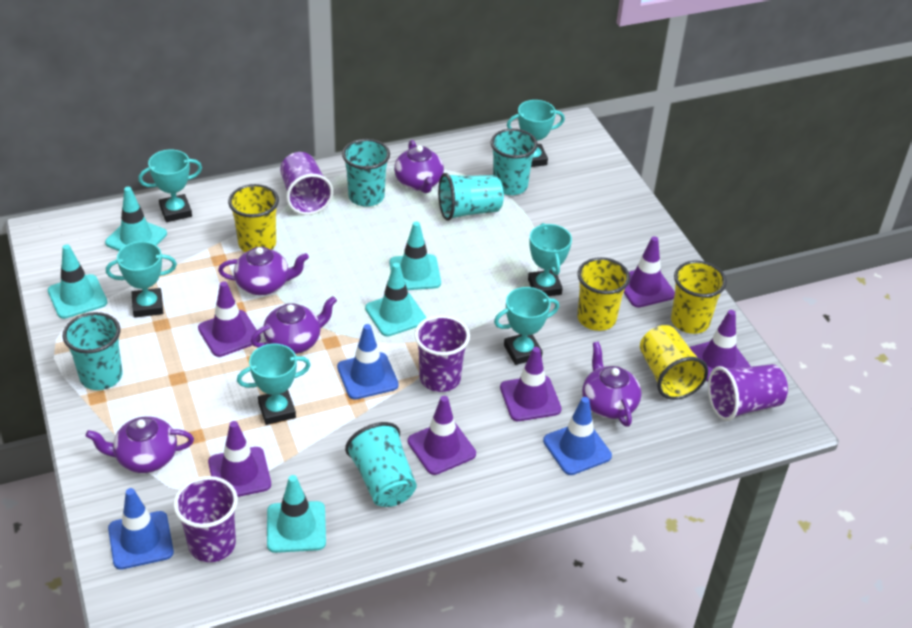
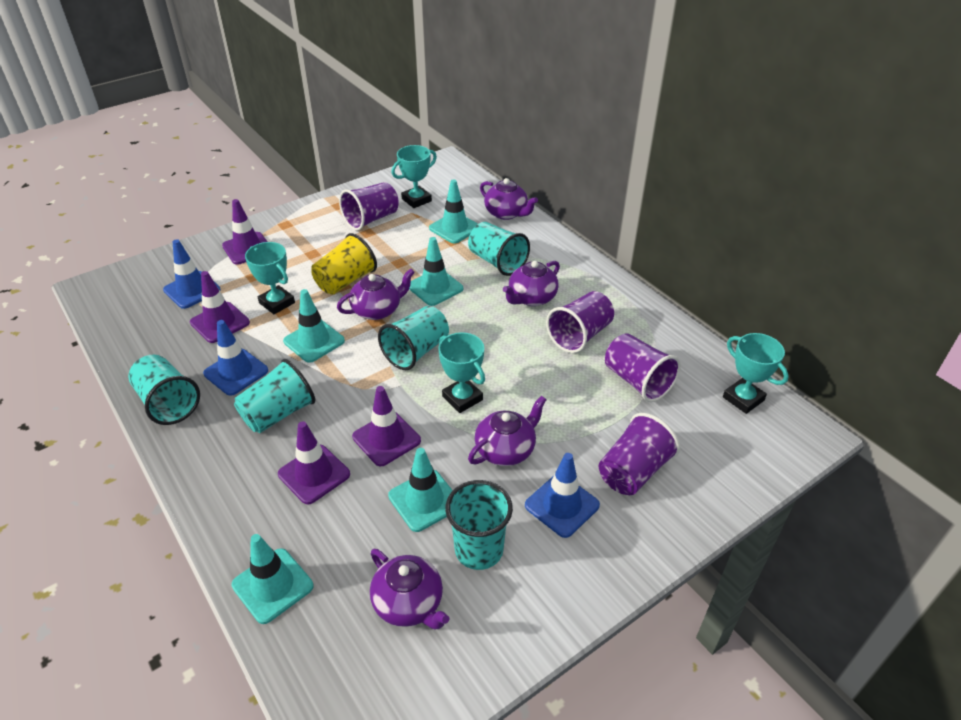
purple traffic cone: [198,281,261,357] [208,421,271,497] [408,396,476,475] [500,347,562,421] [624,236,675,308] [689,310,751,382] = 6 -> [190,271,250,343] [222,199,268,265] [278,421,350,504] [352,386,421,466] = 4
turquoise trophy: [106,241,177,318] [138,150,202,222] [237,344,310,425] [494,287,559,365] [507,100,565,167] [528,223,572,296] = 6 -> [245,242,295,314] [392,145,437,208] [438,332,485,413] [723,333,789,414] = 4
yellow cup: [228,184,279,252] [577,257,630,331] [640,325,708,400] [671,261,727,334] = 4 -> [311,233,377,295] = 1

